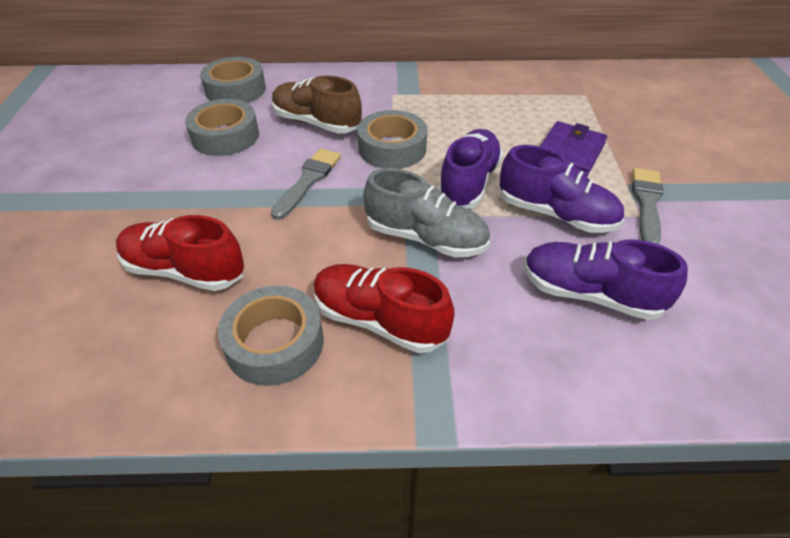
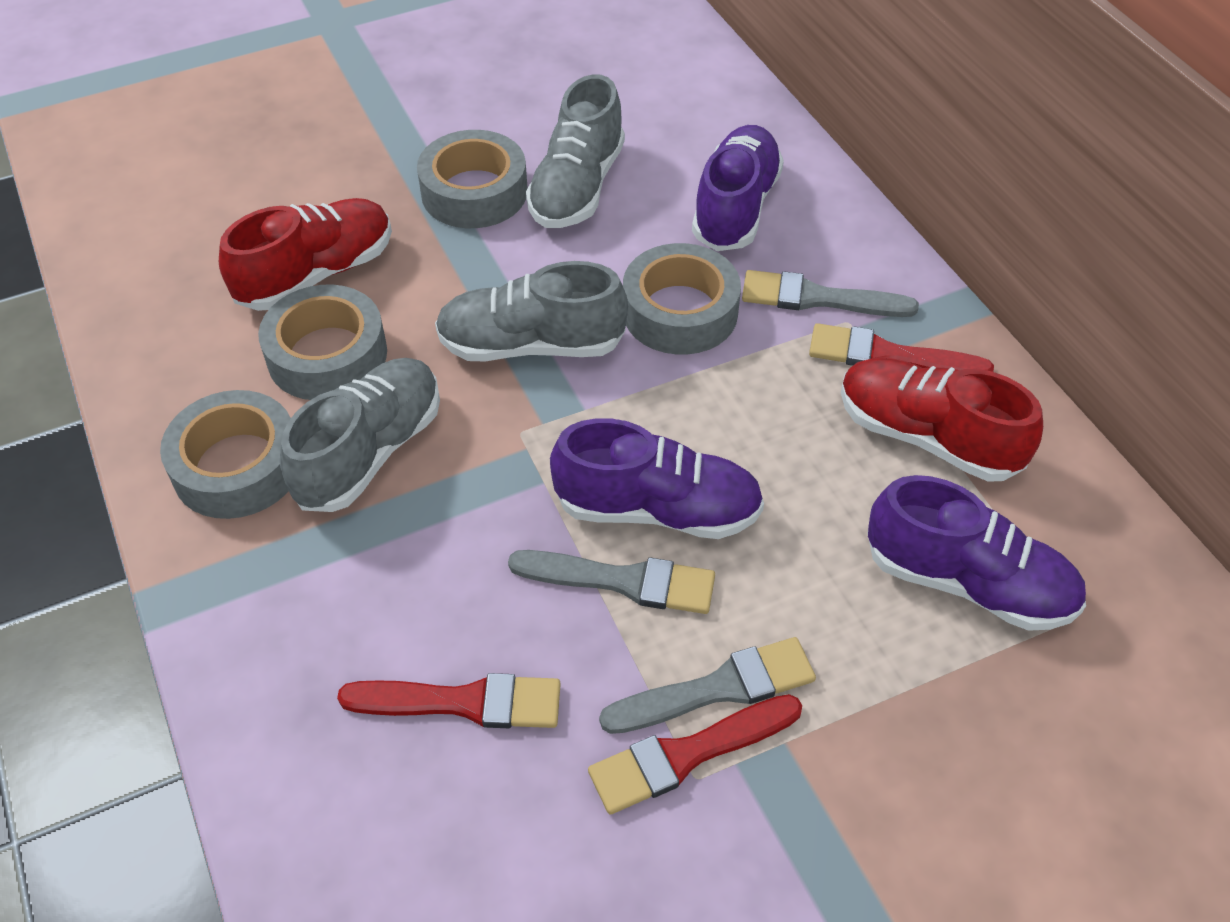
brown shoe: [272,76,362,134] = 1 -> none = 0
grey brush: [271,148,341,220] [632,168,663,244] = 2 -> [508,550,715,614] [599,637,816,734] [742,270,919,317] = 3
grey shoe: [363,168,490,258] = 1 -> [280,358,440,512] [435,261,628,361] [526,74,625,228] = 3
purple wallet: [540,121,607,176] = 1 -> none = 0
red brush: none = 0 -> [337,673,561,728] [588,694,802,815] [809,323,994,372] = 3

